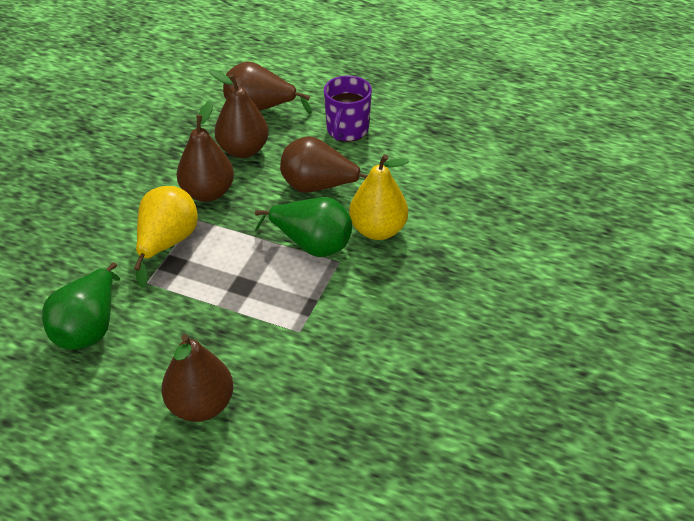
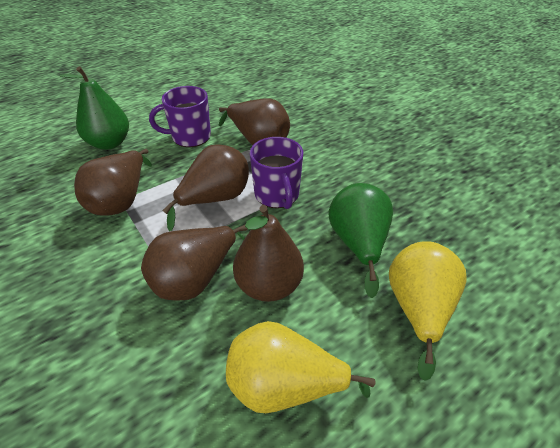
purple mug: [324,76,372,142] = 1 -> [149,86,211,147] [250,137,303,209] = 2

